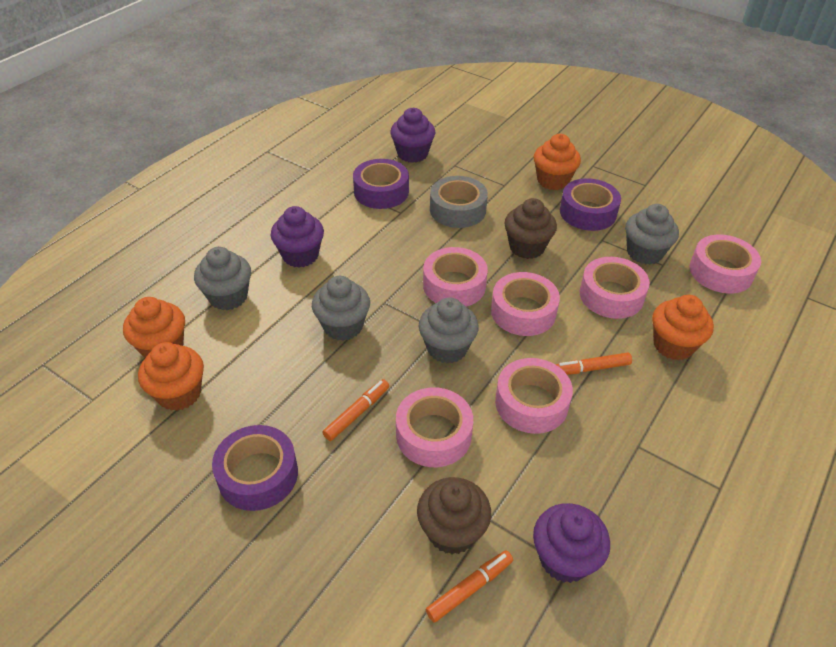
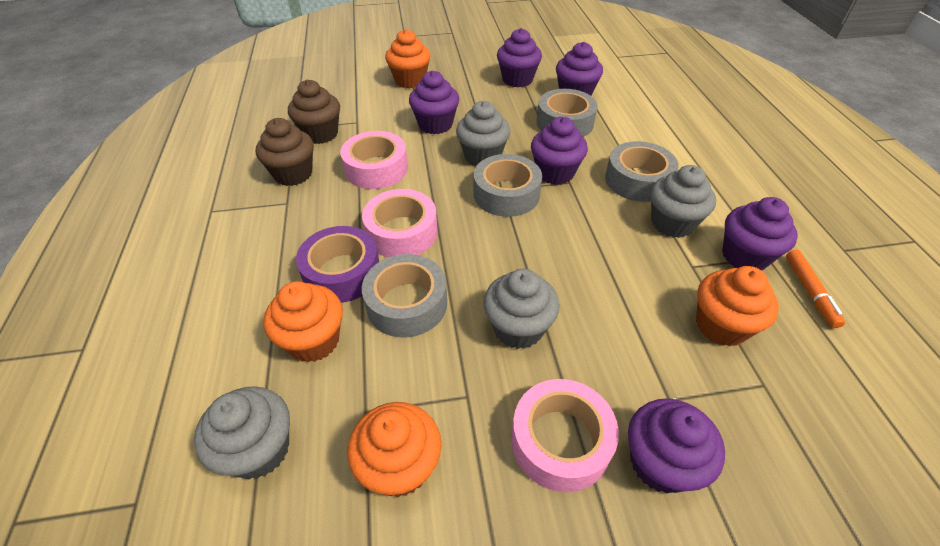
grey tape: [430,176,488,228] = 1 -> [362,254,447,338] [474,154,542,217] [537,89,598,137] [605,141,679,202] = 4
orange marker: [322,379,389,441] [425,550,513,623] [556,352,632,375] = 3 -> [786,250,845,328] = 1
pink tape: [396,387,473,467] [423,247,488,307] [491,272,560,336] [495,358,573,434] [580,257,650,319] [689,235,761,294] = 6 -> [340,131,408,189] [362,189,438,257] [511,379,619,492] = 3
purple cupcake: [271,206,324,267] [390,108,435,163] [533,503,610,583] = 3 -> [409,71,459,134] [497,28,542,87] [531,117,588,185] [556,42,603,96] [628,398,725,494] [722,197,798,271] = 6
purple tape: [212,425,298,511] [353,159,409,209] [560,178,621,231] = 3 -> [296,226,379,303] = 1

